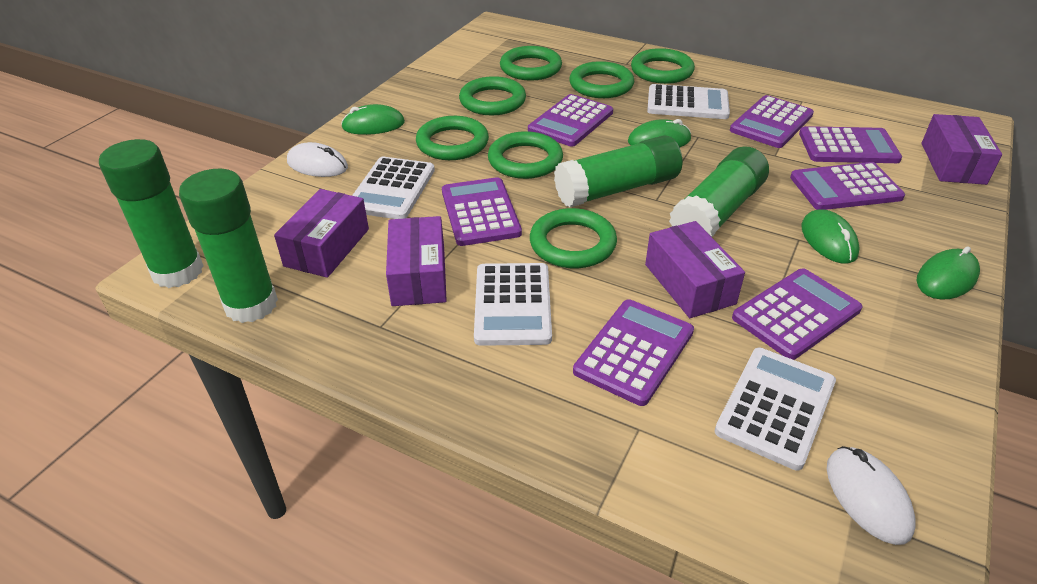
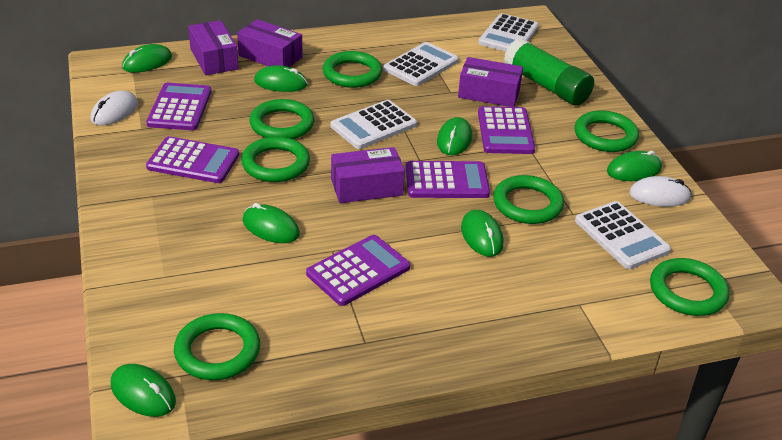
green glue stick: [99,139,204,288] [179,169,278,323] [554,135,682,207] [669,147,769,237] = 4 -> [504,38,594,106] = 1
green mouse: [341,104,405,135] [628,119,691,148] [801,209,860,264] [917,246,980,300] = 4 -> [111,364,176,417] [122,44,172,73] [243,203,300,243] [254,65,307,92] [437,117,472,155] [461,210,504,257] [607,151,662,181] = 7
purple calculator: [442,177,522,246] [528,94,613,147] [573,299,694,406] [730,95,814,148] [732,268,862,360] [790,162,905,210] [799,126,902,163] = 7 -> [146,83,211,130] [146,136,239,183] [306,235,410,306] [406,161,490,198] [478,106,535,154] = 5

